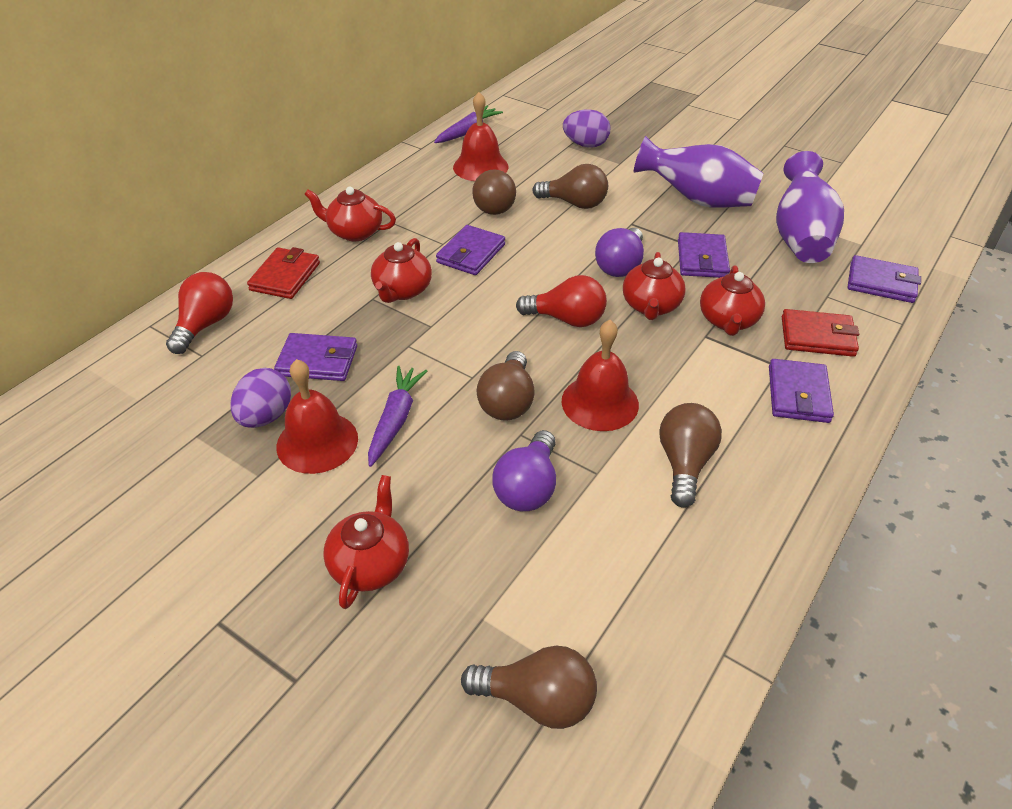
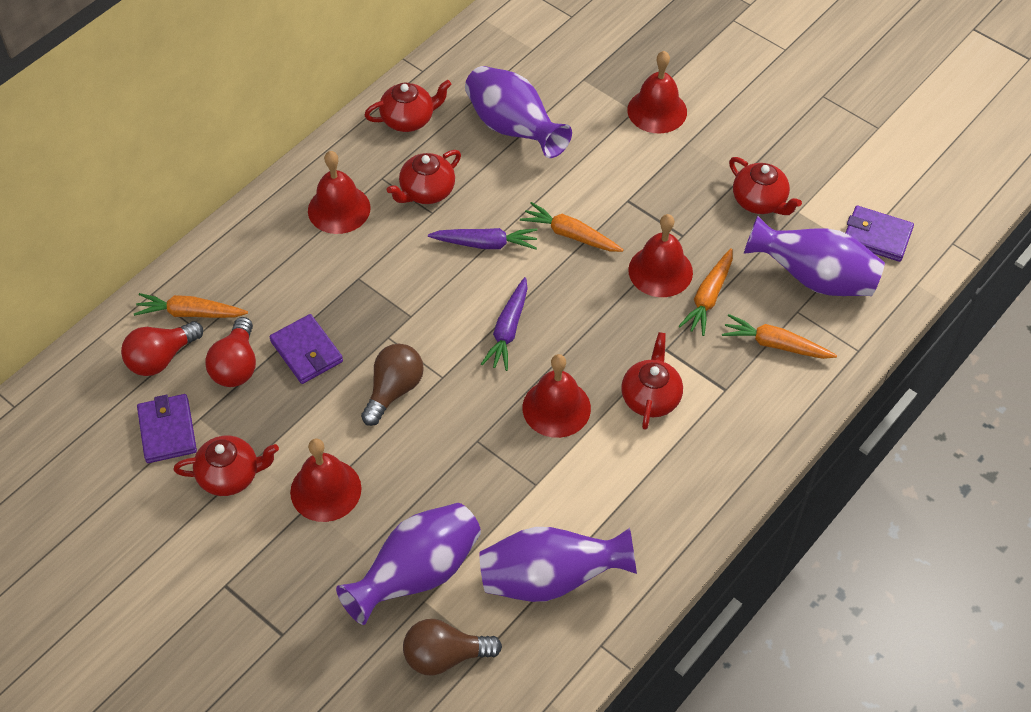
brown light bulb: [461,646,597,729] [472,169,516,215] [476,351,535,421] [532,164,608,209] [659,403,722,508] = 5 -> [361,344,424,426] [403,619,502,675] = 2
orange carrot: none = 0 -> [134,293,248,318] [520,202,623,252] [679,248,733,336] [722,314,837,359] = 4
purple egg: [230,368,291,428] [563,109,611,148] = 2 -> none = 0
purple light bulb: [492,430,556,511] [595,228,644,277] = 2 -> none = 0
purple vase: [634,136,763,208] [776,151,844,263] = 2 -> [336,503,481,625] [465,66,572,158] [479,527,637,602] [744,216,885,296] = 4
purple wallet: [274,333,357,381] [436,225,505,275] [678,232,730,278] [769,359,834,423] [848,255,921,303] = 5 -> [137,394,197,463] [270,314,343,384] [845,206,914,262] = 3
red bell: [277,359,358,474] [453,92,508,181] [562,320,639,431] = 3 -> [290,439,361,522] [308,151,371,234] [522,354,591,438] [627,51,687,134] [628,214,693,297] = 5
red wallet: [247,247,320,299] [782,309,859,357] = 2 -> none = 0

